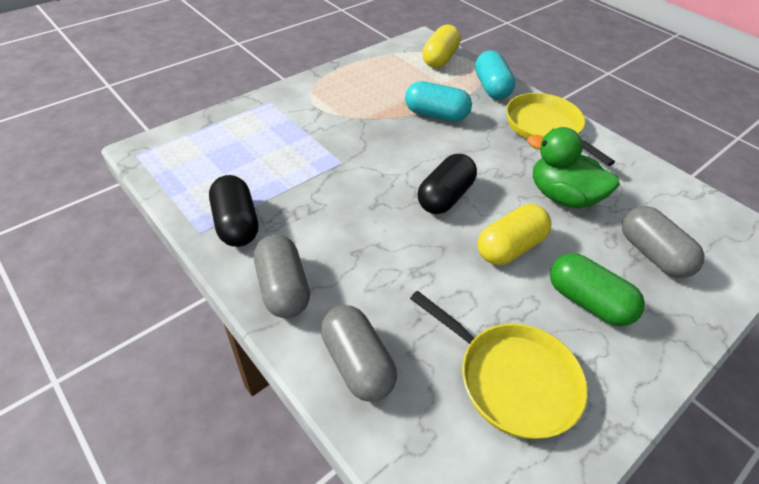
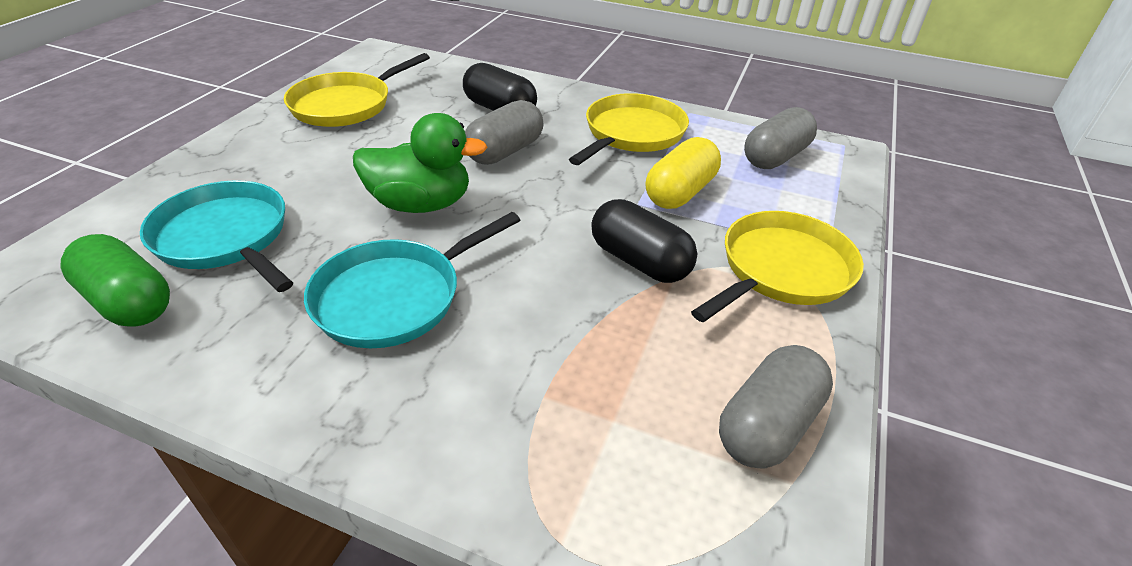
turquoise capsule: [405,81,472,122] [475,51,515,99] = 2 -> none = 0
turquoise pan: none = 0 -> [140,180,293,292] [304,212,520,348] = 2
yellow capsule: [422,24,461,68] [478,204,552,265] = 2 -> [646,137,721,209] = 1
yellow pan: [410,290,588,439] [506,93,615,166] = 2 -> [284,53,430,127] [569,93,689,165] [691,211,864,322] = 3

